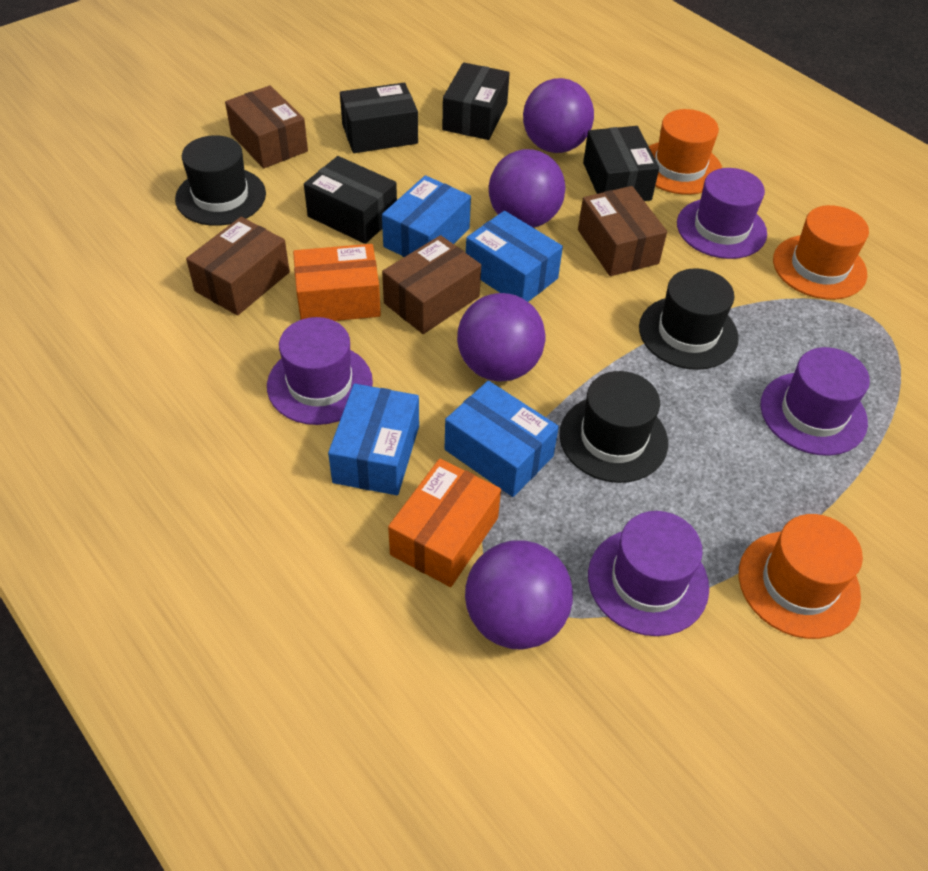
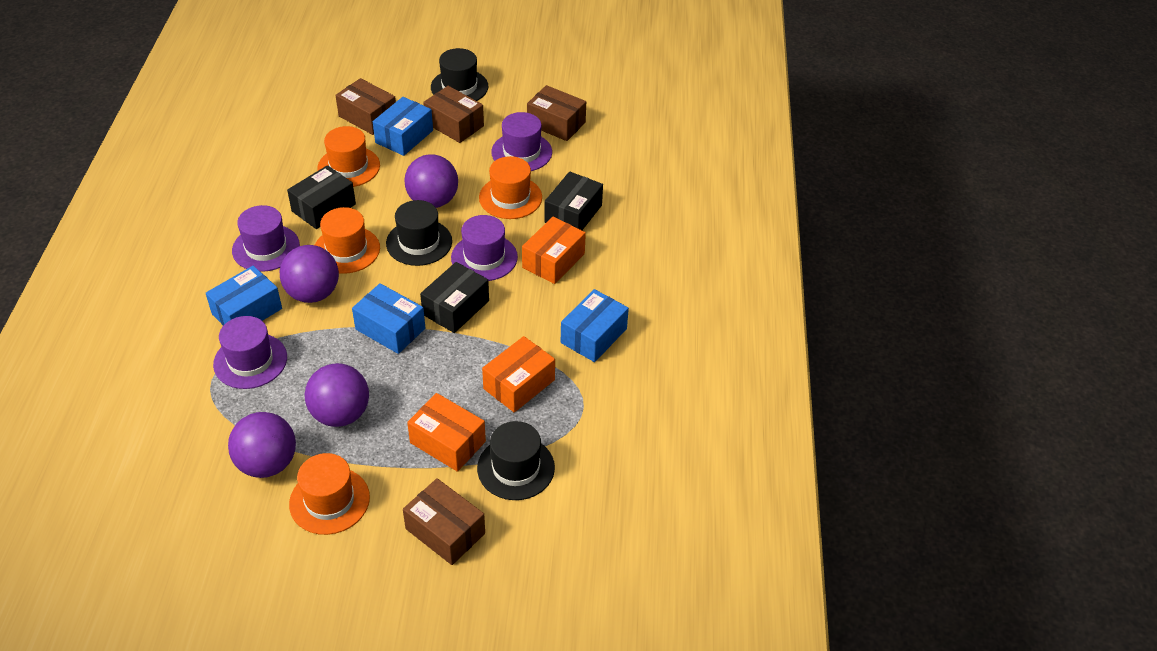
black box: [304,156,397,244] [340,83,418,153] [442,62,510,140] [583,126,659,201] = 4 -> [287,165,356,229] [420,262,489,333] [544,171,603,230] = 3
orange box: [293,244,381,321] [388,459,501,587] = 2 -> [407,393,486,472] [482,336,555,413] [522,217,586,284] = 3
orange hat: [649,109,722,195] [739,514,863,639] [773,205,869,300] = 3 -> [289,453,370,535] [315,207,380,274] [317,126,380,187] [479,156,542,219] = 4

